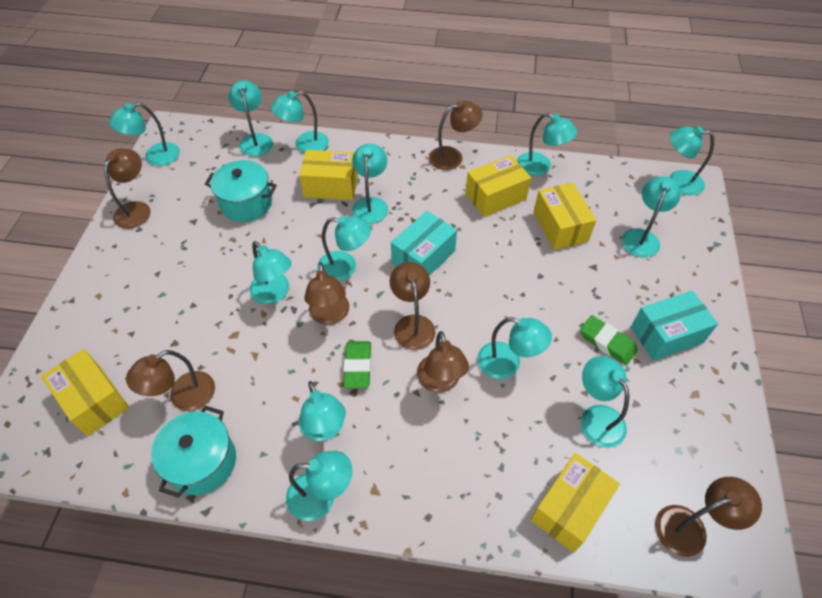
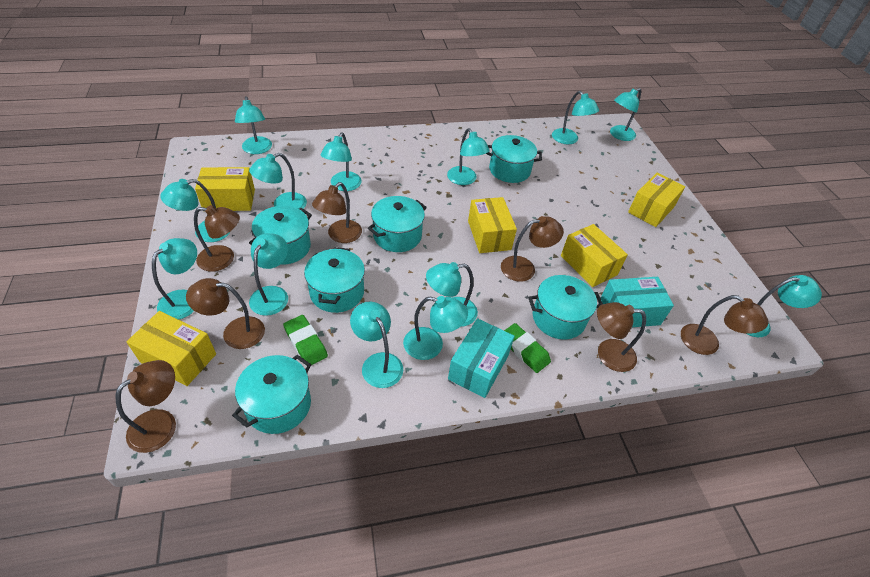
turquoise pot: [151,406,236,498] [205,160,277,222] = 2 -> [232,355,312,434] [249,206,312,265] [304,247,365,313] [368,196,427,252] [486,135,542,183] [528,275,603,339] = 6

